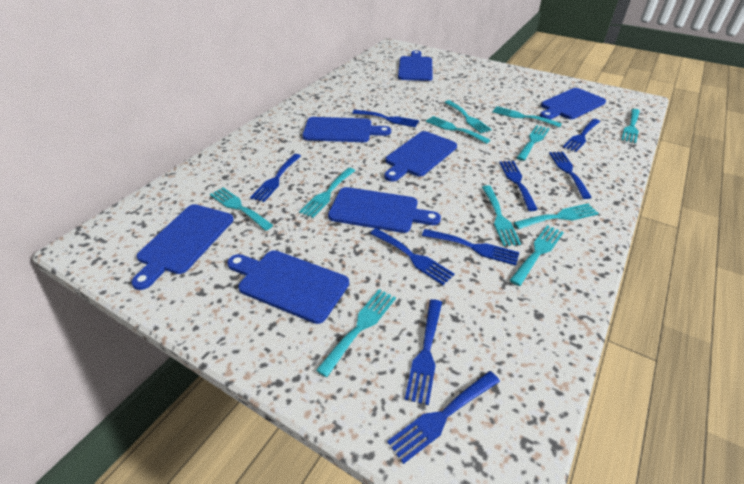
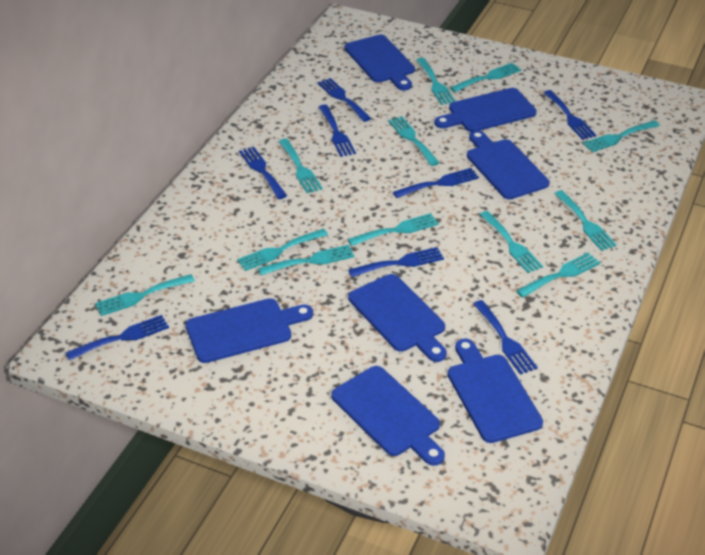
blue fork: [250,154,301,202] [352,110,419,127] [370,228,455,285] [387,371,500,464] [405,299,442,405] [422,229,519,266] [499,161,538,211] [549,152,592,199] [563,119,600,152] = 9 -> [66,315,169,360] [239,147,287,199] [318,78,371,122] [319,105,356,157] [348,247,444,277] [393,168,479,198] [473,300,538,375] [543,90,596,140] = 8
turquoise fork: [210,187,273,231] [299,168,355,218] [316,289,396,377] [426,116,490,144] [444,100,492,133] [482,185,521,246] [492,106,562,128] [510,225,564,286] [513,204,599,229] [517,125,550,161] [621,109,640,143] = 11 -> [95,274,195,316] [237,229,328,271] [258,245,355,275] [278,139,323,193] [348,213,439,246] [388,116,439,166] [417,58,455,105] [450,63,521,92] [480,211,543,273] [516,253,600,298] [554,190,617,251] [583,120,660,152] = 12

